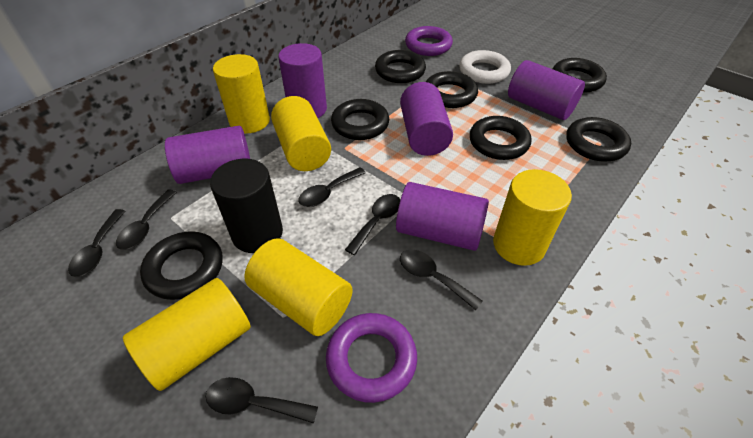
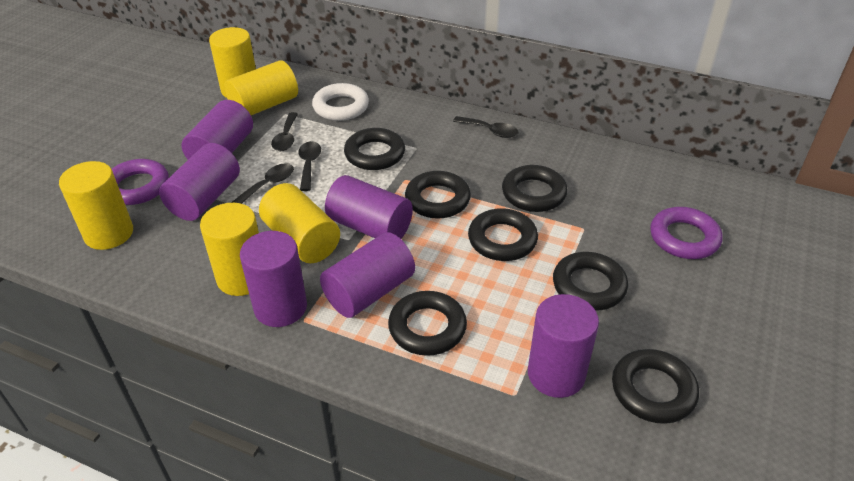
black cylinder: [210,159,283,253] = 1 -> none = 0
black spoon: [68,209,125,277] [116,189,177,250] [206,377,318,423] [299,167,366,207] [345,194,400,255] [400,250,483,310] = 6 -> [231,163,294,204] [271,112,298,151] [299,141,321,191] [453,116,518,138] = 4
purple cylinder: [165,126,250,184] [278,43,327,118] [396,182,489,251] [400,82,453,156] [508,60,585,120] = 5 -> [159,143,240,221] [182,100,253,159] [240,231,307,327] [320,232,415,318] [325,175,413,239] [528,294,599,398] = 6

